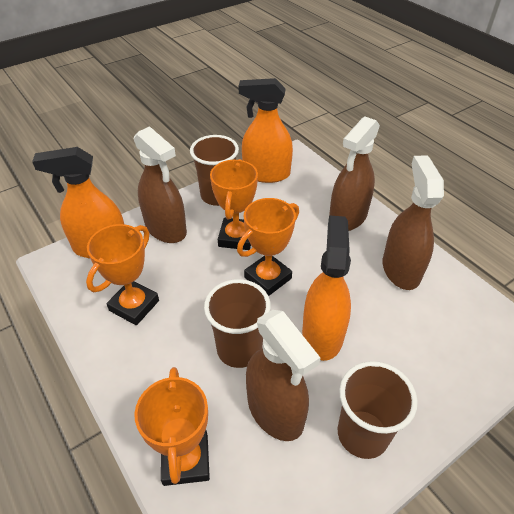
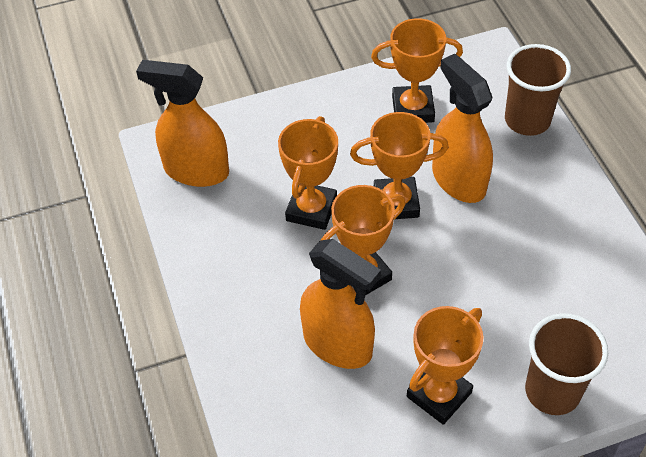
brown cup: [190,135,239,206] [204,279,271,368] [338,361,418,459] = 3 -> [505,44,571,136] [525,313,608,415] = 2
brown spray bottle: [134,126,187,243] [246,310,320,441] [329,116,380,231] [383,155,444,290] = 4 -> none = 0
orange trophy: [86,224,159,325] [134,367,210,486] [210,159,258,250] [237,198,299,296] = 4 -> [278,116,338,230] [321,185,406,295] [350,112,449,219] [371,18,463,123] [407,306,483,425] = 5

